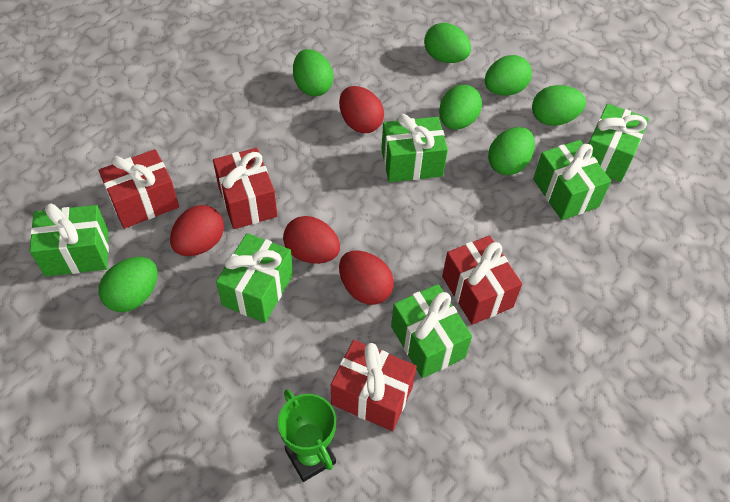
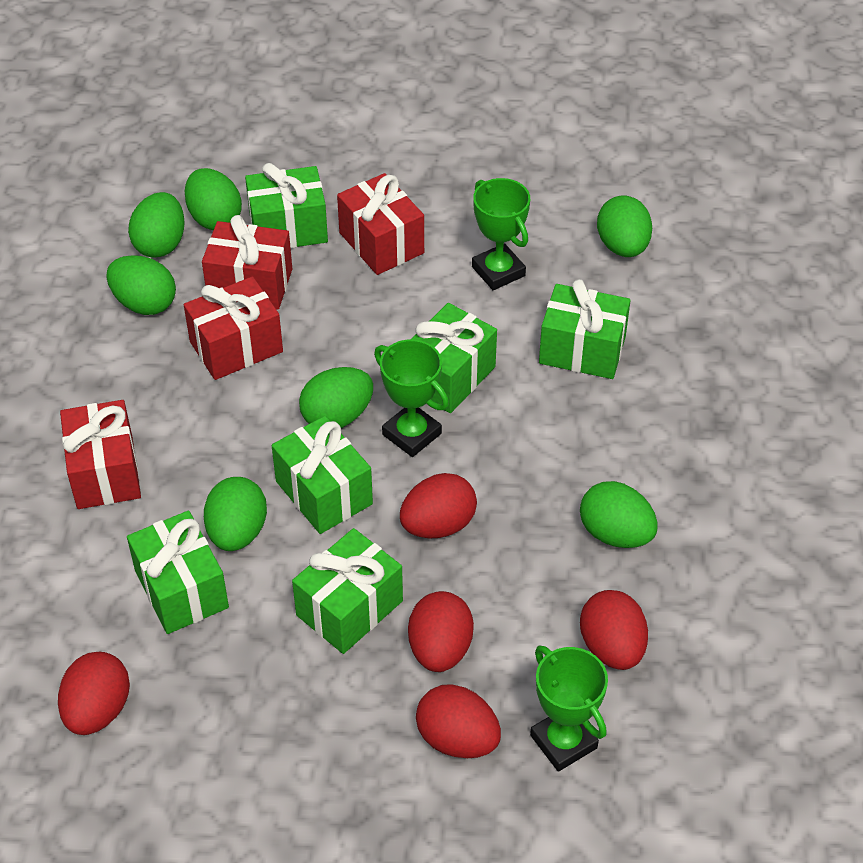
green trophy: [278,389,336,482] = 1 -> [374,339,449,457] [472,178,530,290] [530,645,608,772] = 3
red egg: [170,205,224,256] [283,216,340,264] [339,86,384,133] [339,251,394,305] = 4 -> [58,652,130,735] [400,473,477,538] [408,591,474,672] [416,684,501,758] [580,590,648,670] = 5

